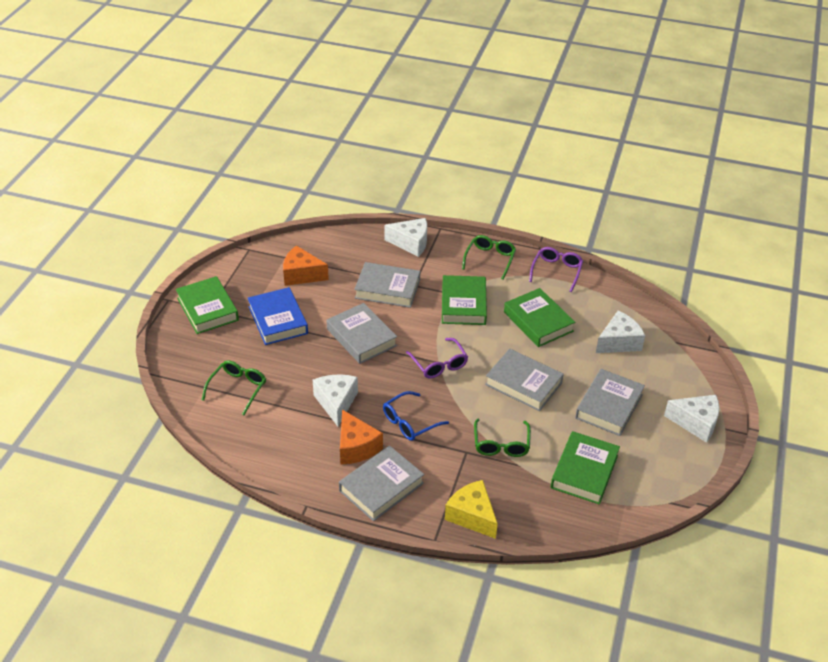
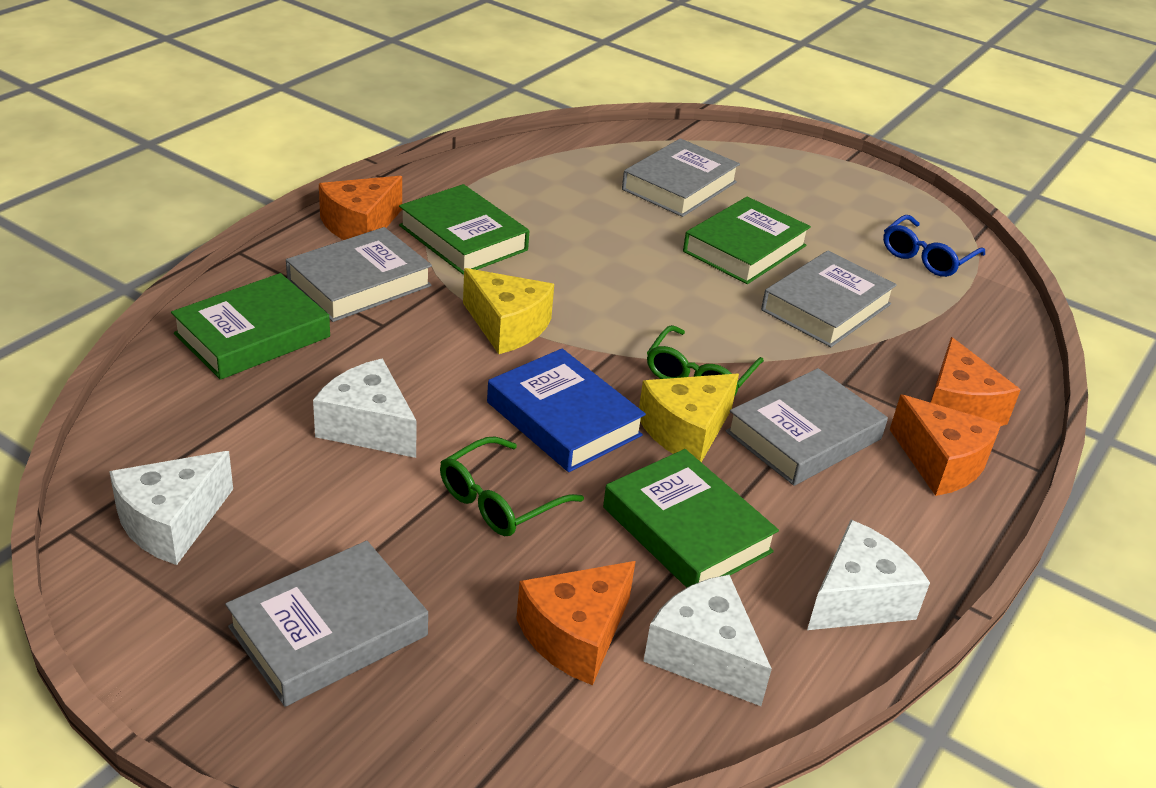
green glasses: [202,361,266,415] [462,235,516,280] [474,419,531,457] = 3 -> [440,437,584,536] [647,325,764,395] = 2
orange cheese: [283,245,329,286] [340,410,383,464] = 2 -> [319,176,402,240] [516,561,636,685] [890,394,1001,496] [930,337,1021,426] = 4
purple glasses: [406,338,468,378] [529,247,583,292] = 2 -> none = 0
yellow cheese: [445,480,498,539] = 1 -> [463,268,554,354] [639,374,739,462] = 2

